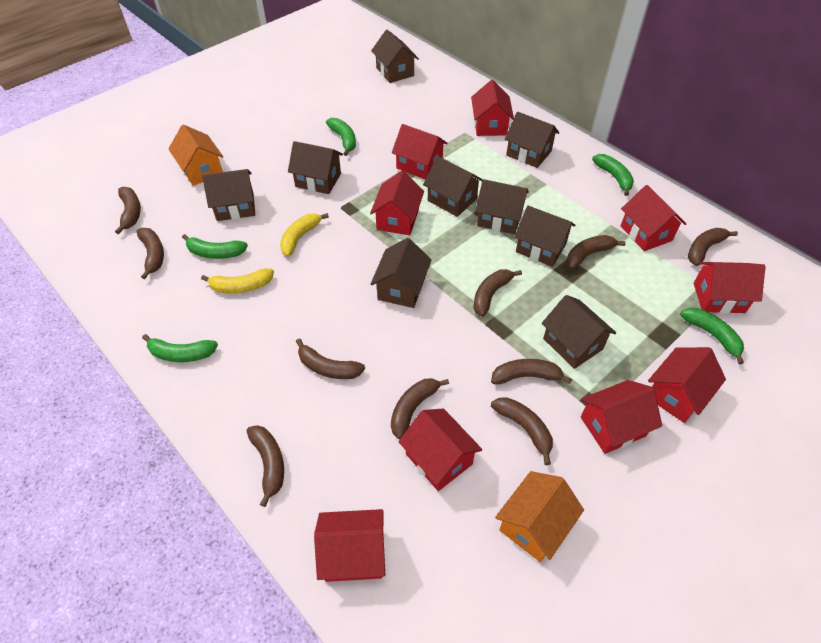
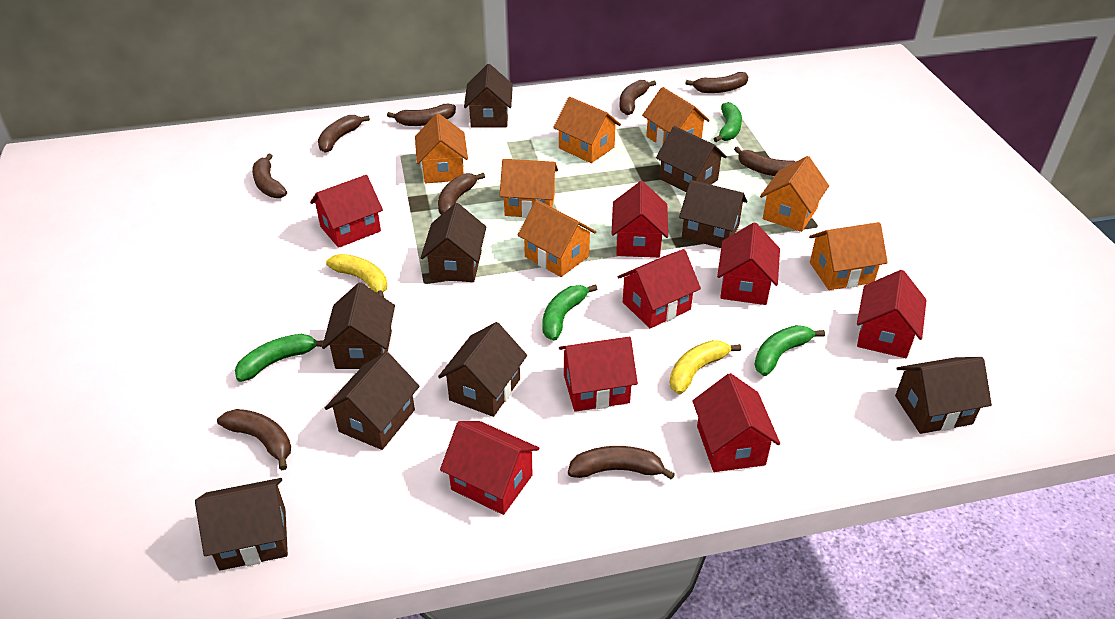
brown banana: [115,187,141,234] [137,228,164,279] [247,425,284,507] [296,338,365,379] [391,378,449,439] [473,269,522,317] [491,359,572,384] [491,397,553,465] [567,235,626,269] [688,228,738,266] = 10 -> [217,409,291,470] [252,153,287,198] [318,115,370,153] [387,104,456,126] [438,173,485,215] [568,446,675,480] [620,80,656,115] [685,72,749,93] [734,146,796,176] = 9
green banana: [142,334,218,362] [182,234,248,259] [326,118,356,156] [592,154,634,196] [680,308,744,364] = 5 -> [235,334,323,382] [543,284,597,341] [714,102,742,142] [754,325,825,376] = 4
orange house: [168,125,223,186] [495,471,584,562] = 2 -> [415,113,468,183] [499,159,558,218] [518,200,596,277] [553,97,621,163] [642,87,710,147] [760,156,829,232] [809,222,888,290] = 7
red house: [314,509,385,582] [370,171,424,235] [392,124,448,179] [398,408,482,491] [471,80,514,136] [581,380,662,454] [621,185,686,251] [648,347,726,423] [694,262,766,314] = 9 -> [310,175,383,248] [440,421,539,515] [559,337,638,412] [612,181,668,258] [617,249,701,328] [692,373,780,472] [717,222,780,305] [857,270,927,358] = 8

